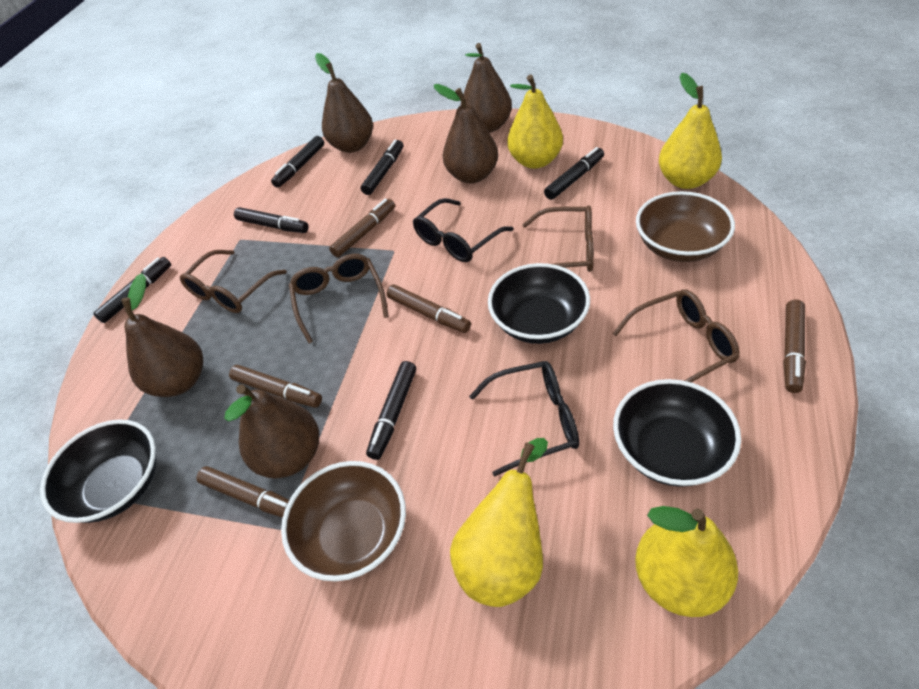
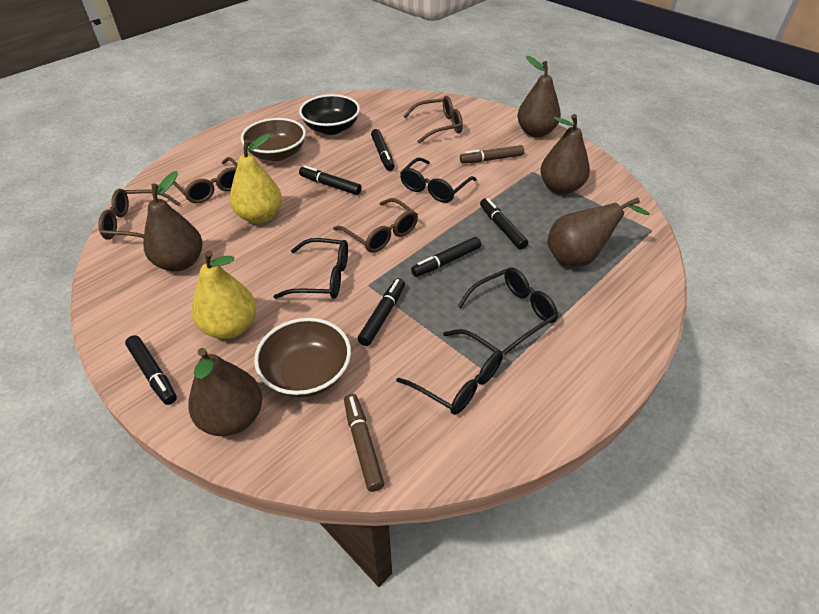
black bowl: [40,419,156,523] [488,263,590,344] [613,379,741,487] = 3 -> [299,94,360,135] = 1
black glasses: [413,198,514,262] [469,361,579,476] = 2 -> [273,238,348,299] [396,329,503,415] [400,157,477,203] [457,267,558,355] = 4
brown marker: [197,466,289,518] [229,365,322,408] [329,199,395,257] [387,284,471,333] [783,300,806,393] = 5 -> [344,394,384,492] [460,145,524,163] = 2
yellow pear: [450,438,548,607] [507,75,563,169] [635,506,738,617] [659,73,722,189] = 4 -> [192,251,256,339] [230,133,282,223] = 2

